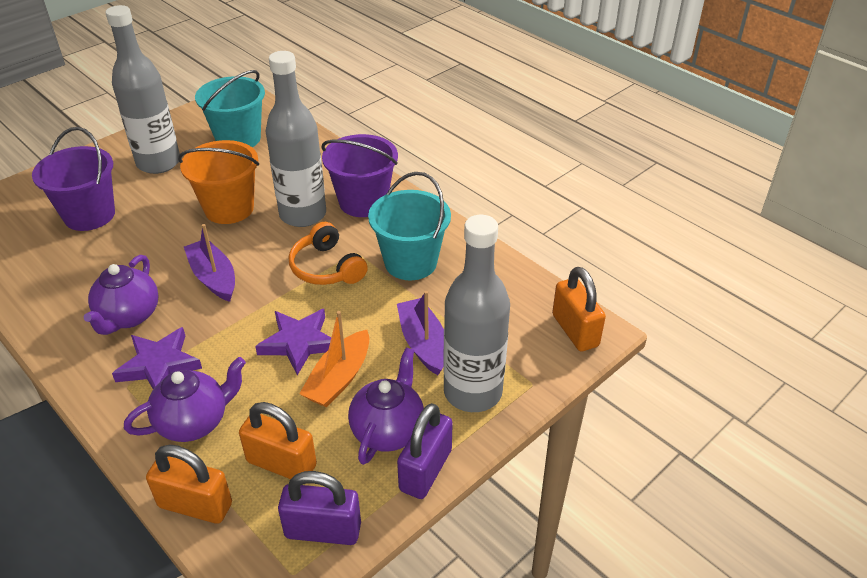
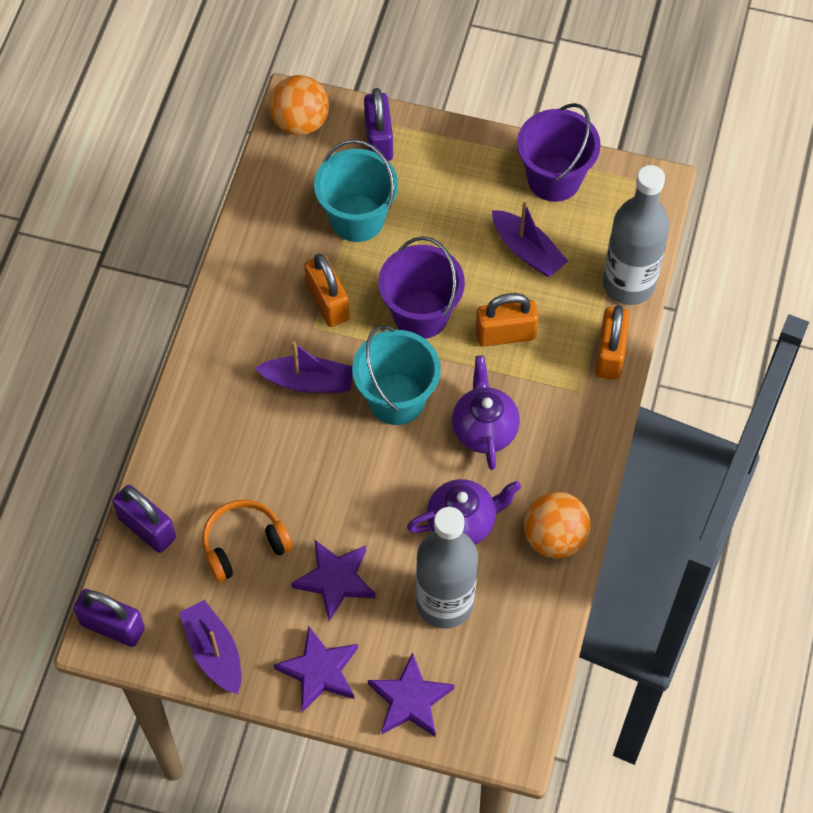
grey bottle: [105,5,180,174] [266,51,326,227] [443,215,510,412] = 3 -> [416,507,478,629] [603,165,670,305] = 2
orange ball: none = 0 -> [269,75,329,135] [524,492,591,558] = 2
orange boat: [299,311,369,407] = 1 -> none = 0
orange bucket: [178,140,259,224] = 1 -> none = 0
purple boat: [184,224,235,302] [397,291,444,375] = 2 -> [179,600,241,694] [255,342,353,393] [492,202,568,277] = 3
purple padlock: [278,471,361,545] [397,403,453,499] = 2 -> [73,589,145,647] [112,485,176,553] [364,88,393,161] = 3
purple star: [112,327,202,389] [255,309,331,375] = 2 -> [274,626,358,712] [291,540,375,621] [368,653,455,737] = 3
purple teapot: [84,255,159,335] [124,357,246,442] [348,348,424,465] = 3 -> [407,479,521,544] [452,355,520,470] = 2

